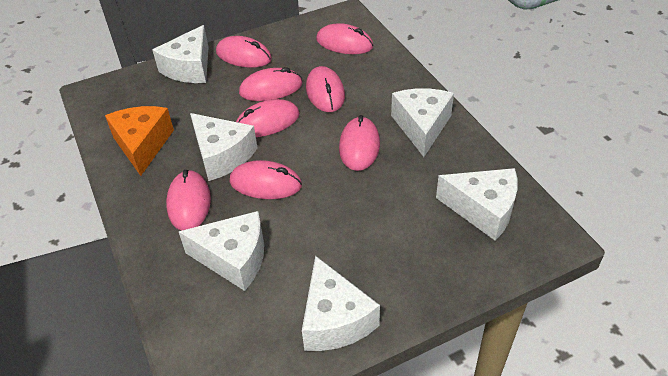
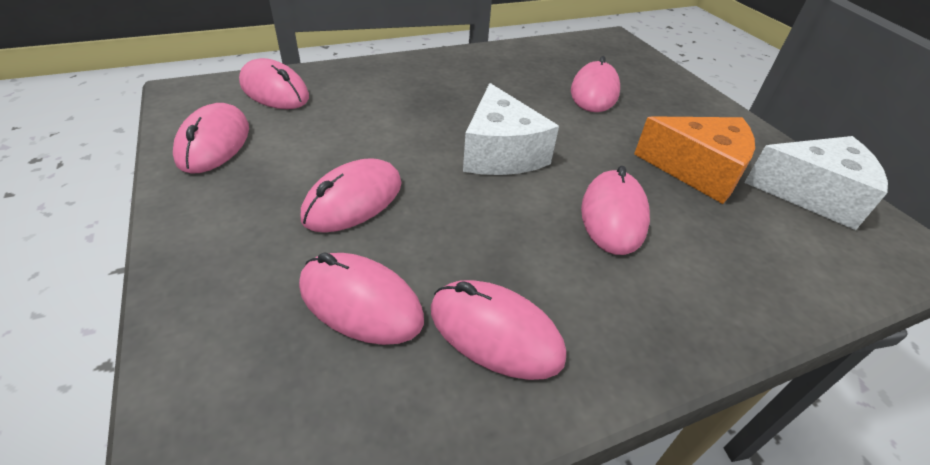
pink mouse: [166,170,211,231] [216,36,272,68] [229,160,302,199] [236,99,300,137] [239,67,302,101] [306,66,345,112] [316,23,373,54] [339,115,380,171] = 8 -> [173,103,249,174] [239,58,309,109] [299,252,424,345] [301,158,401,233] [431,280,566,380] [571,56,620,112] [581,166,650,255] = 7
white cheese: [152,25,209,83] [179,211,264,291] [190,113,257,181] [302,256,380,351] [391,88,454,157] [436,168,518,240] = 6 -> [463,83,559,175] [744,136,888,230] = 2

